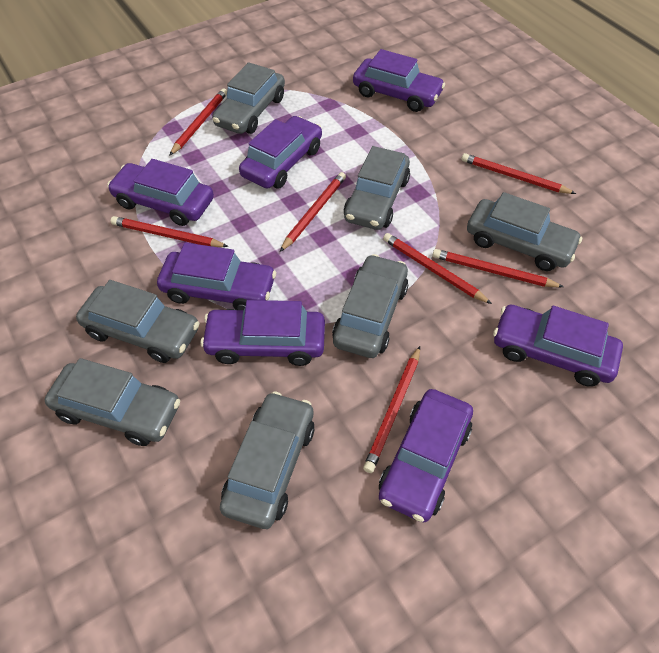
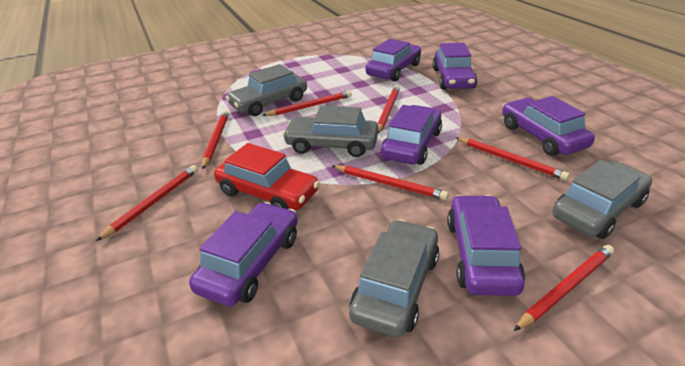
grey car: [45,358,180,446] [76,280,200,363] [212,62,285,134] [220,391,315,529] [332,254,408,358] [344,146,410,230] [467,192,582,271] = 7 -> [226,64,307,116] [282,106,379,157] [349,220,439,337] [552,160,652,239] = 4
purple car: [107,159,214,226] [157,243,276,310] [200,300,325,366] [239,116,322,189] [353,49,445,112] [379,389,473,522] [493,305,623,387] = 7 -> [189,202,298,307] [365,39,421,82] [381,105,442,165] [432,43,477,90] [447,195,525,296] [502,96,595,156] = 6
red car: none = 0 -> [214,143,320,210] = 1

